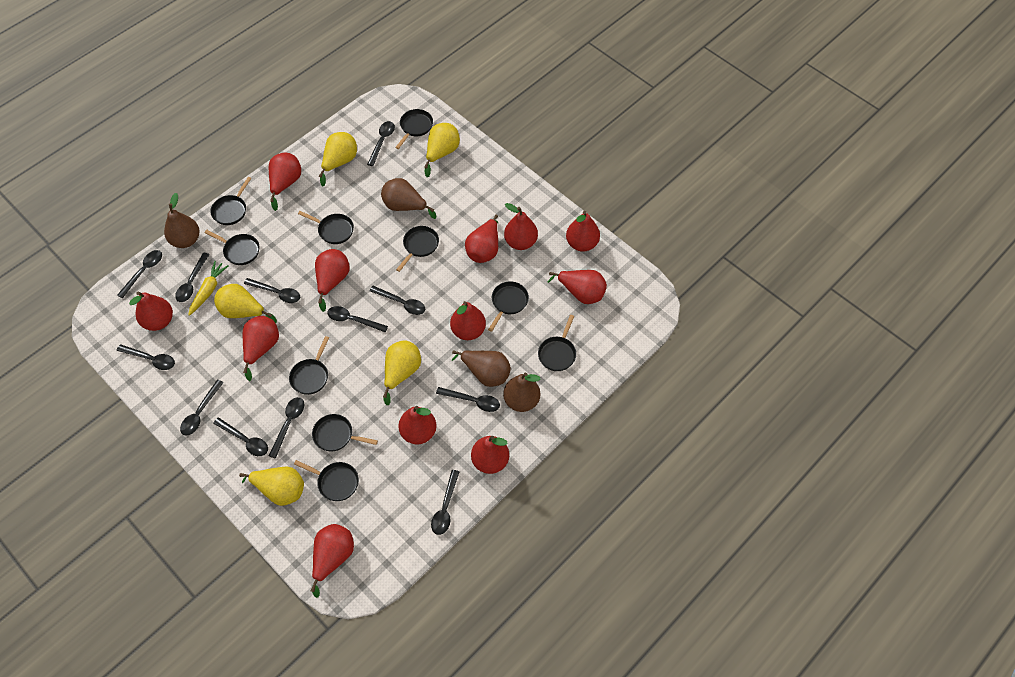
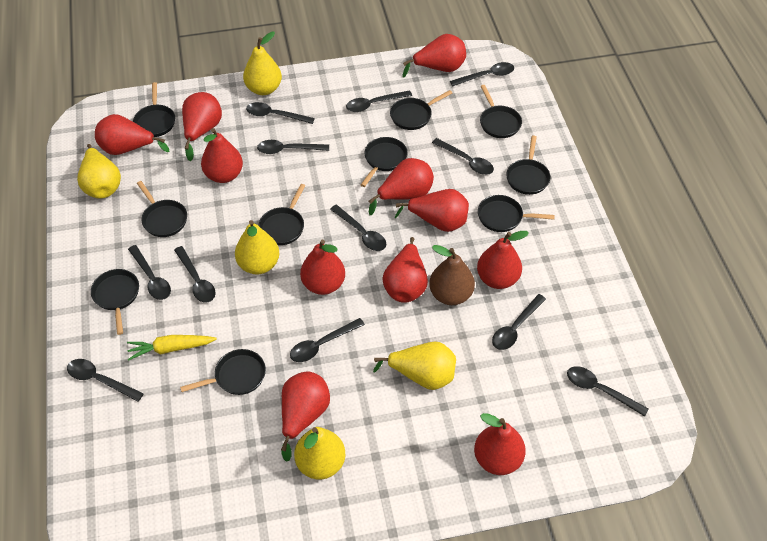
brown pear: [164,193,199,248] [381,178,436,219] [452,350,511,387] [503,373,540,412] = 4 -> [429,245,475,305] = 1
red pear: [129,291,173,331] [243,316,279,381] [269,153,301,211] [311,524,354,598] [315,249,350,312] [399,406,437,444] [450,301,486,340] [465,215,499,263] [471,436,509,474] [504,203,538,250] [547,270,607,304] [566,211,600,252] = 12 -> [95,114,169,155] [182,92,222,161] [201,128,243,183] [281,371,330,462] [300,239,345,295] [369,158,434,215] [382,237,428,303] [394,189,469,232] [403,34,466,77] [474,413,526,475] [477,231,529,289] = 11

